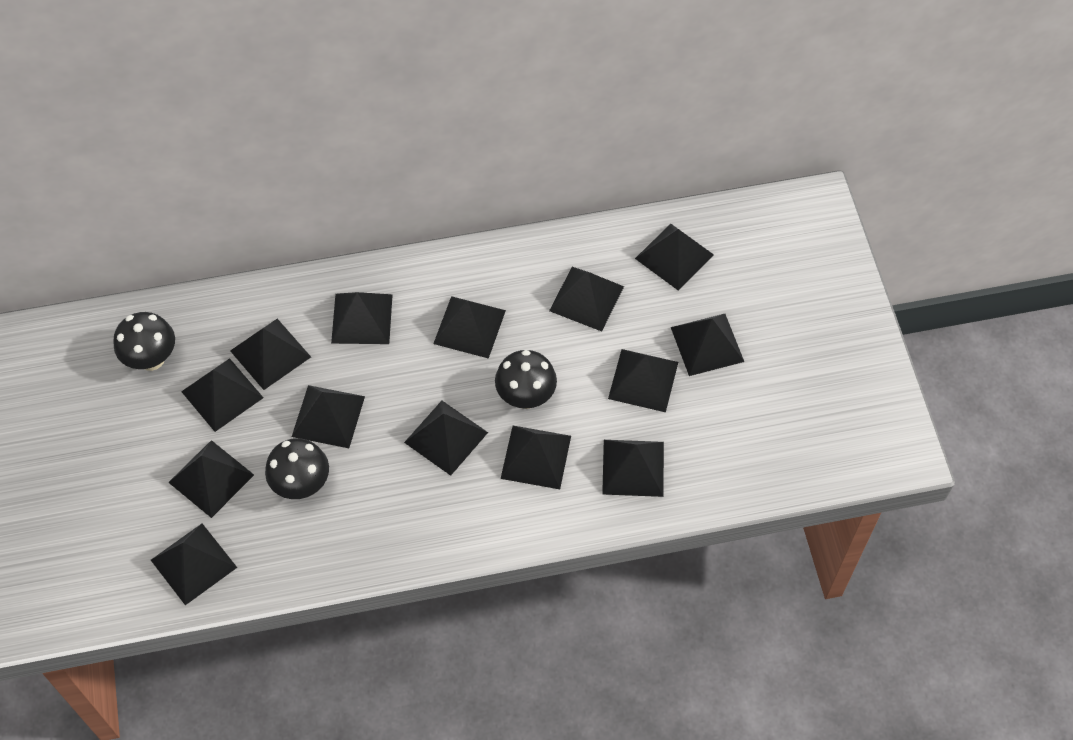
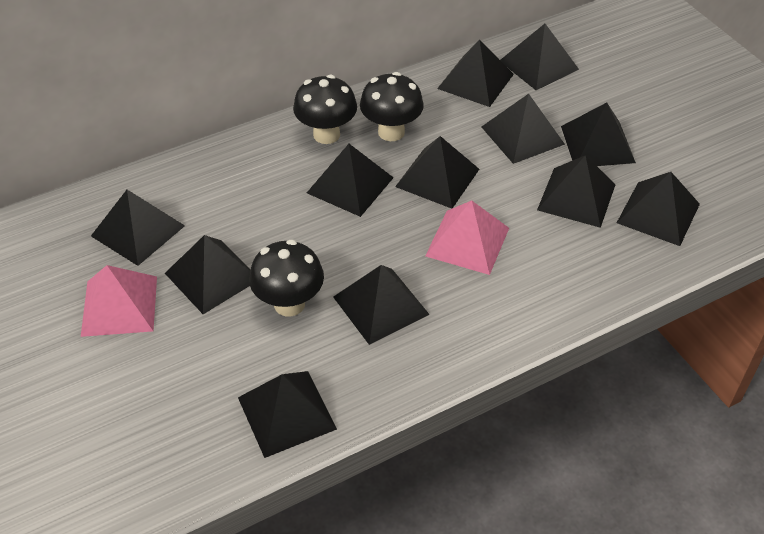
black pyramid: [151,524,237,605] [168,440,254,518] [181,358,263,432] [230,319,311,390] [292,385,365,448] [331,292,393,344] [404,401,488,476] [433,296,506,359] [500,426,571,489] [549,267,624,332] [602,440,664,497] [608,349,678,412] [635,224,714,291] [671,314,744,376] = 14 -> [91,190,185,266] [165,235,251,314] [238,371,337,458] [307,144,394,217] [333,265,430,345] [395,136,479,209] [437,39,514,107] [482,94,565,164] [500,24,579,90] [537,155,616,228] [561,103,636,166] [617,172,700,246] = 12
pink pyramid: none = 0 -> [81,265,157,337] [425,200,509,275] = 2

